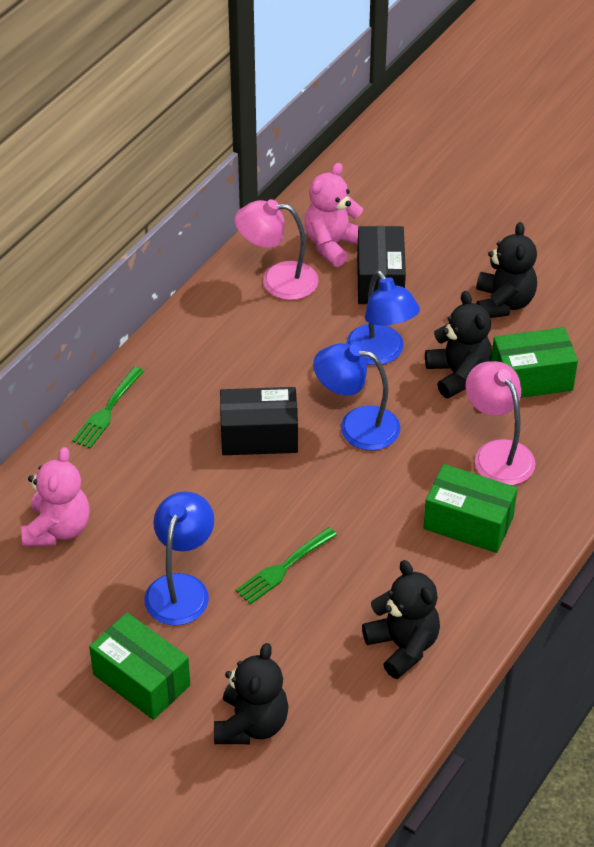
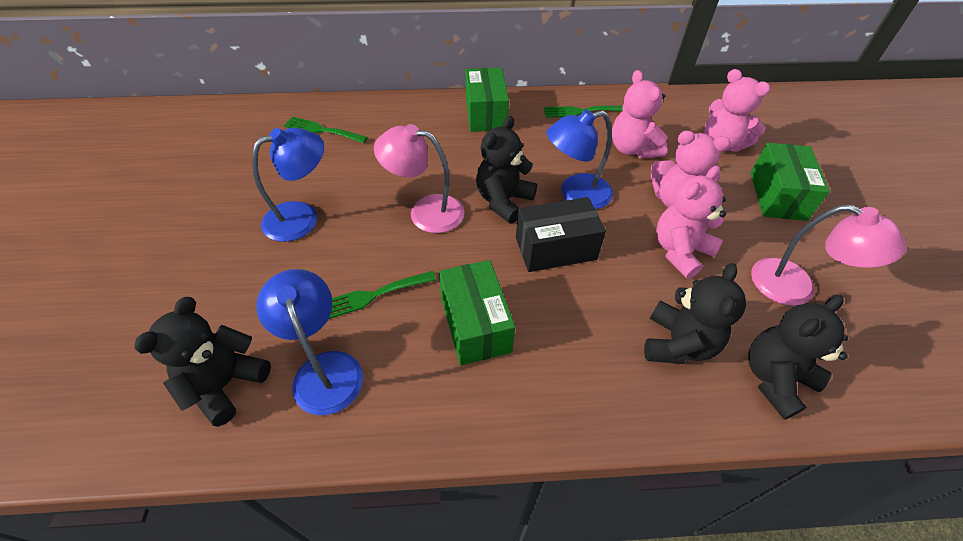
black box: [220,387,298,455] [357,226,406,304] = 2 -> [516,197,606,272] = 1
green fork: [72,367,144,449] [236,527,337,604] = 2 -> [283,116,368,143] [328,271,436,319] [544,105,623,118] = 3
pink teddy bear: [21,447,90,547] [304,163,363,267] = 2 -> [612,70,667,158] [651,131,731,208] [656,166,726,279] [704,69,770,152] = 4

